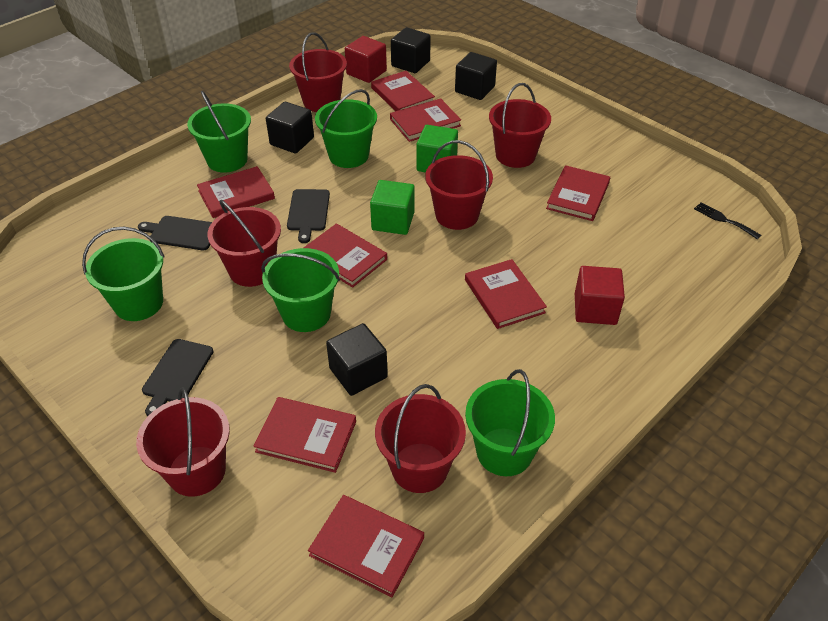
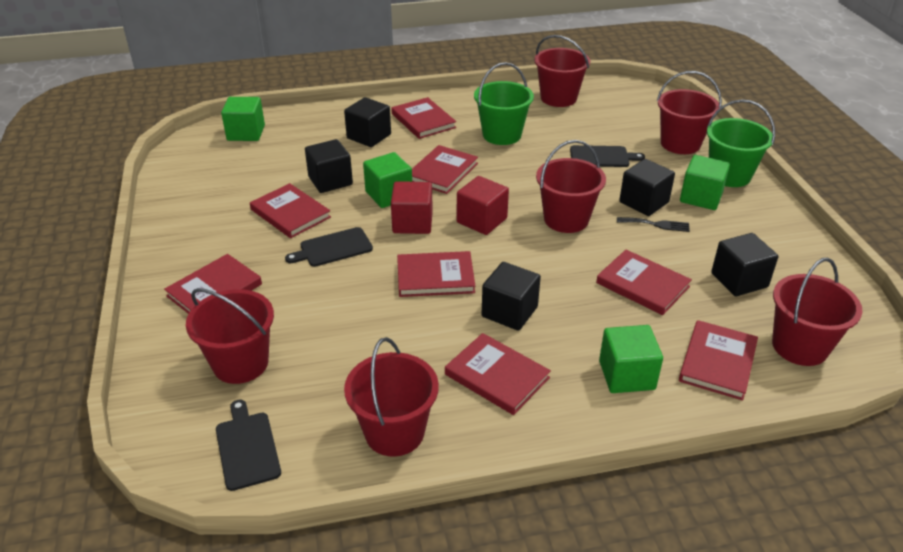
black cube: [266,102,314,154] [326,323,388,396] [391,27,431,73] [455,52,497,100] = 4 -> [305,139,353,193] [344,97,391,147] [482,262,541,331] [619,159,675,216] [711,233,778,296] = 5
green bucket: [82,227,165,321] [187,91,251,173] [261,248,340,332] [315,89,377,168] [465,369,555,476] = 5 -> [474,62,534,145] [707,99,775,187] = 2
green cube: [370,180,415,235] [416,125,458,172] = 2 -> [221,97,265,141] [363,152,412,208] [599,325,663,393] [680,155,730,210] = 4

